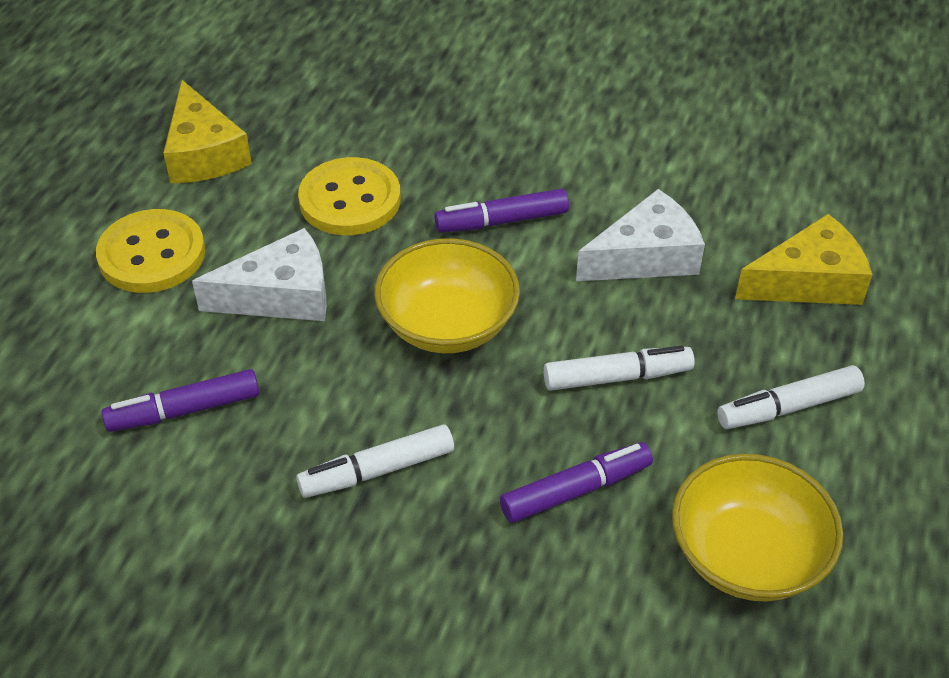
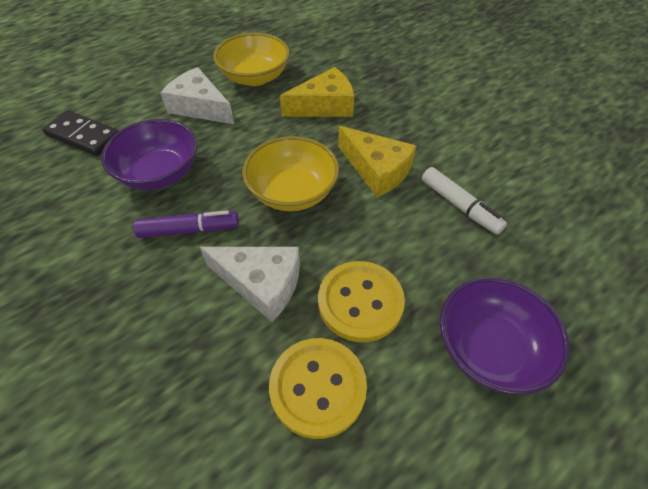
black domino: none = 0 -> [42,110,119,156] = 1
purple bowl: none = 0 -> [101,119,197,190] [440,277,570,395] = 2
purple marker: [102,369,259,432] [434,188,569,233] [500,442,653,523] = 3 -> [133,210,239,238] = 1
white marker: [296,424,454,498] [544,346,695,391] [717,365,865,429] = 3 -> [422,167,507,235] = 1

